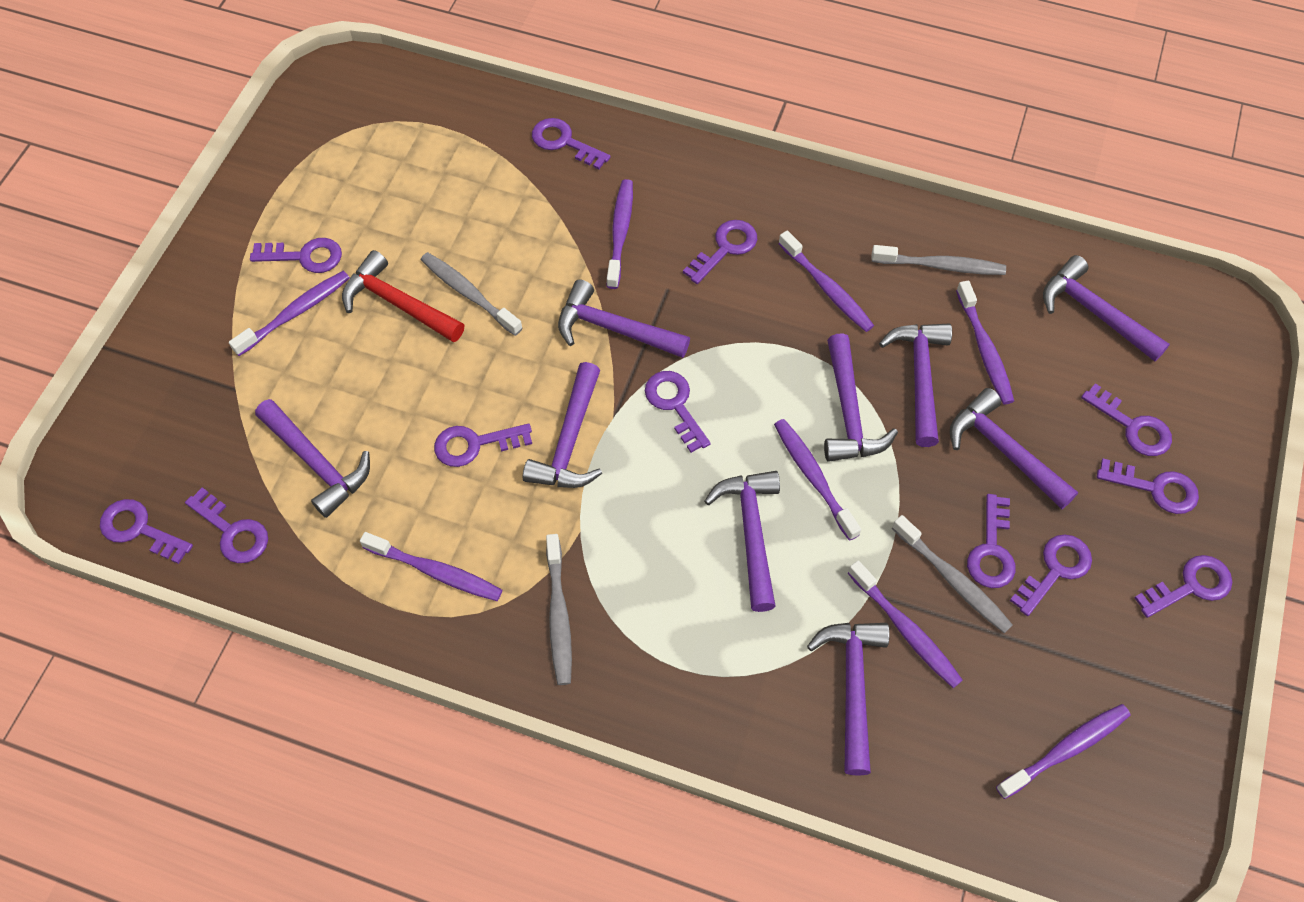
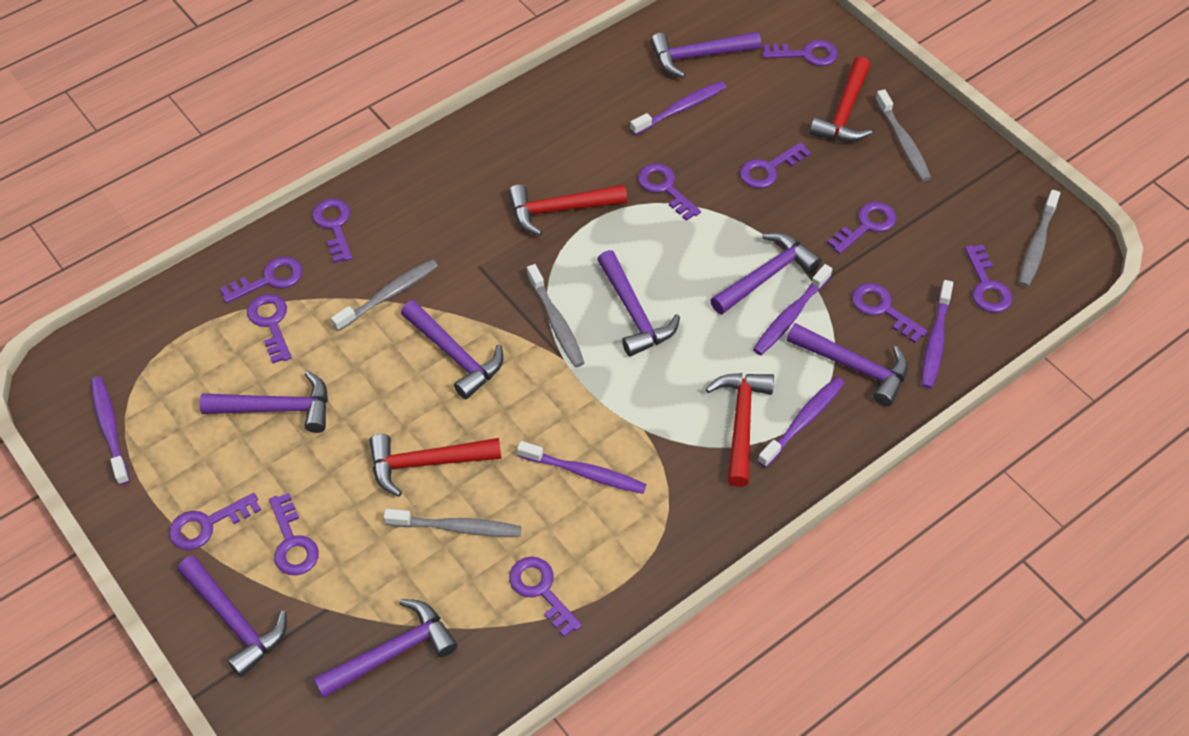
grey toothbrush: [421,252,522,336] [546,534,572,685] [871,245,1006,275] [892,515,1013,633] = 4 -> [331,259,438,331] [384,509,521,537] [527,264,584,368] [875,89,931,181] [1019,190,1060,287] = 5
purple hammer: [255,399,370,518] [523,362,602,488] [558,280,690,358] [704,471,780,612] [807,623,890,776] [824,333,898,462] [879,324,952,447] [950,388,1078,509] [1043,255,1170,362] = 9 -> [177,555,287,677] [200,371,328,433] [313,599,458,699] [401,300,503,399] [597,250,680,356] [650,32,761,78] [710,233,822,315] [787,323,908,406] = 8
purple toothbrush: [229,271,350,356] [360,532,502,601] [607,179,633,289] [774,419,861,541] [778,230,874,332] [848,560,963,688] [956,281,1014,404] [996,704,1130,799] = 8 -> [91,377,130,485] [517,441,647,494] [630,81,727,135] [753,264,832,355] [758,377,845,468] [922,280,953,389] = 6
red hammer: [342,250,464,342] = 1 -> [370,434,501,497] [508,184,627,236] [706,373,774,487] [810,57,872,142] = 4

